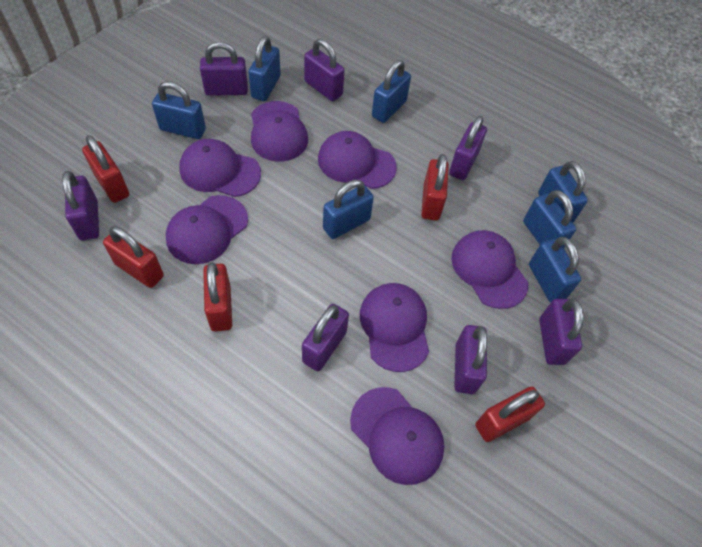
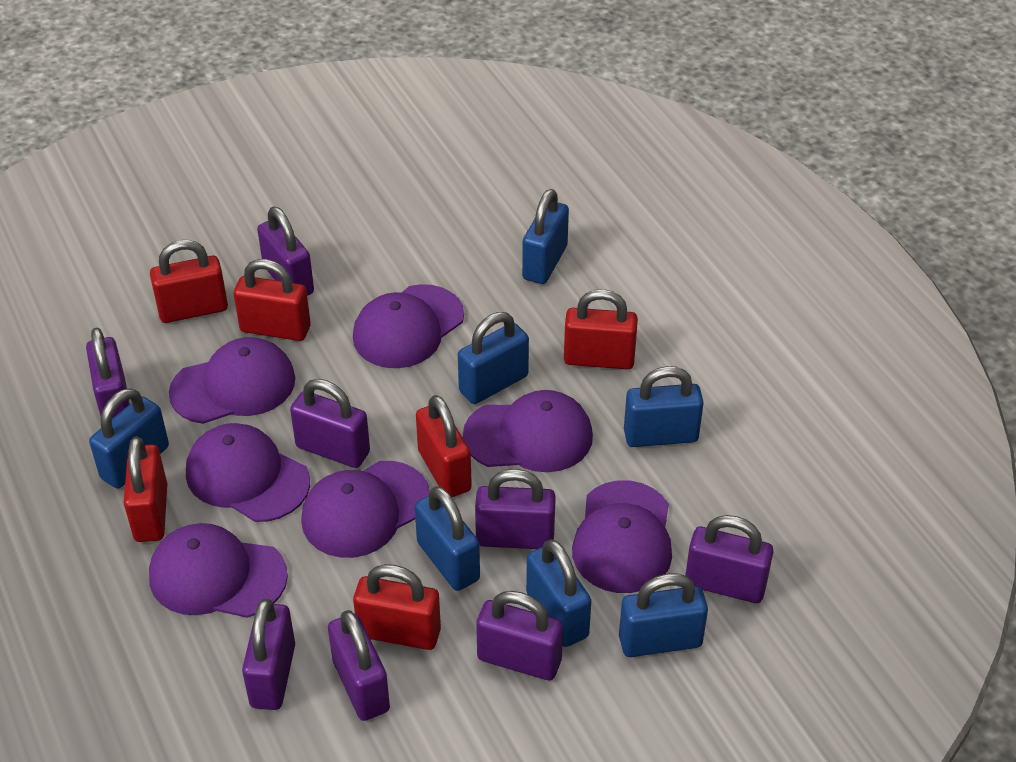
purple padlock: [62,171,99,241] [200,42,248,96] [302,304,349,371] [304,39,344,101] [449,116,487,180] [454,325,487,394] [539,298,583,365] = 7 -> [86,328,130,419] [242,599,295,710] [257,207,314,296] [290,379,370,468] [328,610,390,721] [475,469,556,549] [476,591,563,680] [685,515,774,603] = 8
red padlock: [82,135,129,203] [103,226,164,288] [203,262,232,332] [421,154,449,221] [475,386,545,442] = 5 -> [124,436,167,542] [150,240,228,323] [233,259,311,341] [353,564,441,650] [416,395,472,497] [564,289,638,369] = 6

